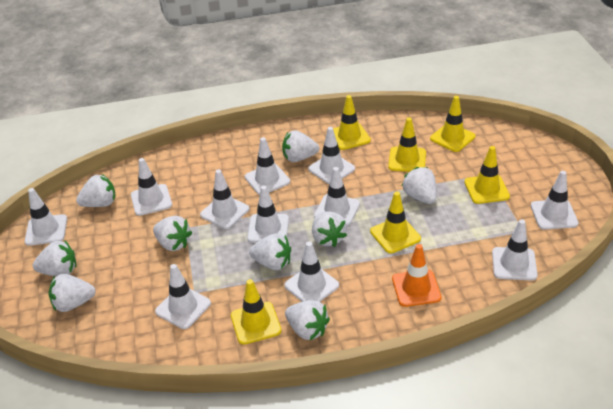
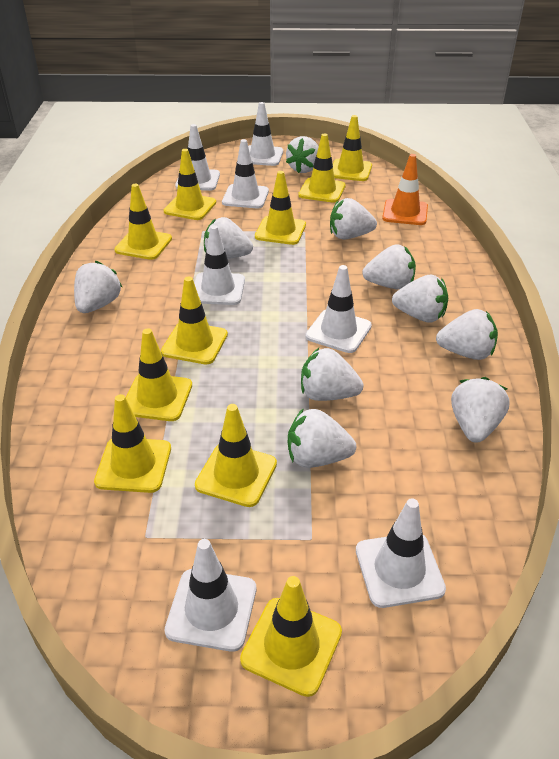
white strawberry: [33,240,77,277] [49,274,96,312] [76,174,116,207] [153,216,192,251] [249,233,291,270] [282,130,319,162] [285,300,330,340] [312,211,347,247] [402,167,437,204] = 9 -> [74,261,122,313] [204,217,253,259] [286,136,319,173] [288,408,356,468] [301,348,363,401] [330,198,377,240] [362,244,416,289] [392,275,448,323] [436,309,498,360] [451,377,510,443] = 10
white traffic cone: [25,188,67,246] [131,158,172,216] [155,264,211,329] [200,169,249,229] [245,137,290,195] [247,186,289,243] [284,242,339,302] [308,127,355,184] [314,167,360,226] [492,219,538,280] [531,171,578,230] = 11 -> [164,539,256,652] [175,124,220,191] [194,225,245,305] [222,139,269,208] [248,102,283,166] [305,265,372,353] [356,498,446,608] = 7
yellow traffic cone: [231,279,281,345] [333,95,371,150] [370,191,421,253] [388,118,426,172] [430,96,475,152] [464,146,510,204] = 6 -> [94,394,171,493] [114,183,172,260] [126,328,192,421] [161,277,228,364] [163,149,216,220] [195,404,277,507] [240,576,342,697] [255,171,306,245] [298,134,346,203] [333,115,372,181] = 10

